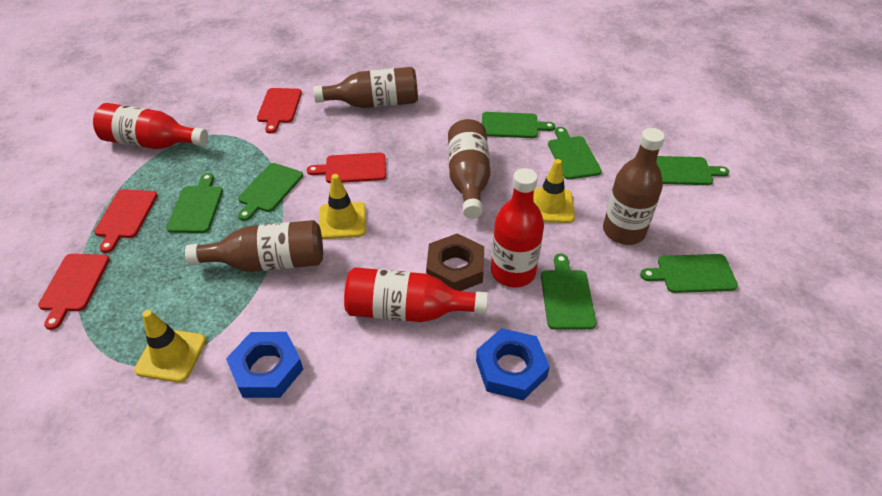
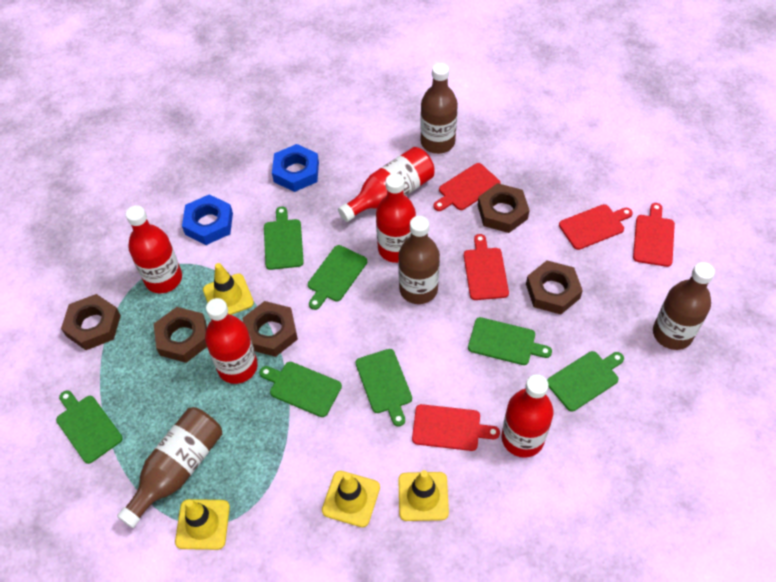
brown nut: [426,233,484,291] = 1 -> [61,294,121,350] [154,307,207,363] [242,301,298,357] [478,183,530,233] [526,260,583,315] = 5
red bottle: [93,103,208,149] [344,267,488,322] [491,168,544,288] = 3 -> [125,205,182,293] [205,298,258,384] [338,147,435,222] [376,173,416,263] [501,374,553,458] = 5
red cutting board: [38,254,110,330] [94,189,158,253] [257,88,302,133] [307,153,386,183] = 4 -> [412,404,500,451] [434,163,501,211] [464,234,509,300] [559,204,633,250] [633,203,675,267] = 5
yellow traffic cone: [134,310,206,382] [319,174,366,239] [533,159,575,223] = 3 -> [175,499,230,550] [203,263,254,315] [322,471,380,527] [398,470,449,521] = 4

